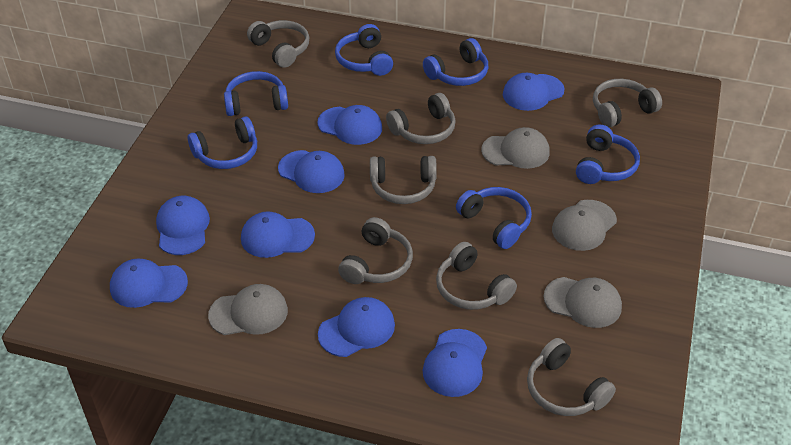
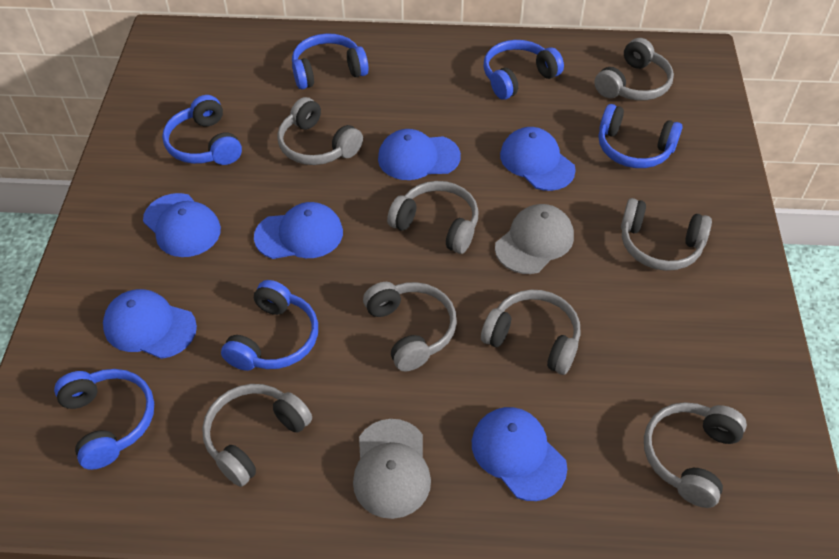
blue cap: [110,258,188,308] [156,196,210,255] [241,211,315,258] [278,150,345,193] [317,105,382,145] [318,297,395,357] [423,329,487,397] [503,73,565,111] = 8 -> [103,289,197,359] [143,193,221,257] [254,202,343,259] [378,129,461,180] [472,407,567,501] [500,127,576,191] = 6
grey cap: [208,284,288,335] [481,127,550,169] [544,277,622,328] [552,200,617,251] = 4 -> [353,419,431,519] [495,204,574,274] = 2
grey headphones: [247,20,309,68] [338,217,413,284] [370,156,437,204] [386,93,455,144] [436,242,517,310] [527,338,616,416] [593,79,662,128] = 7 -> [202,384,312,487] [277,97,363,165] [363,282,457,371] [387,181,479,254] [481,290,581,375] [594,38,674,100] [621,198,712,271] [644,402,747,508] = 8

